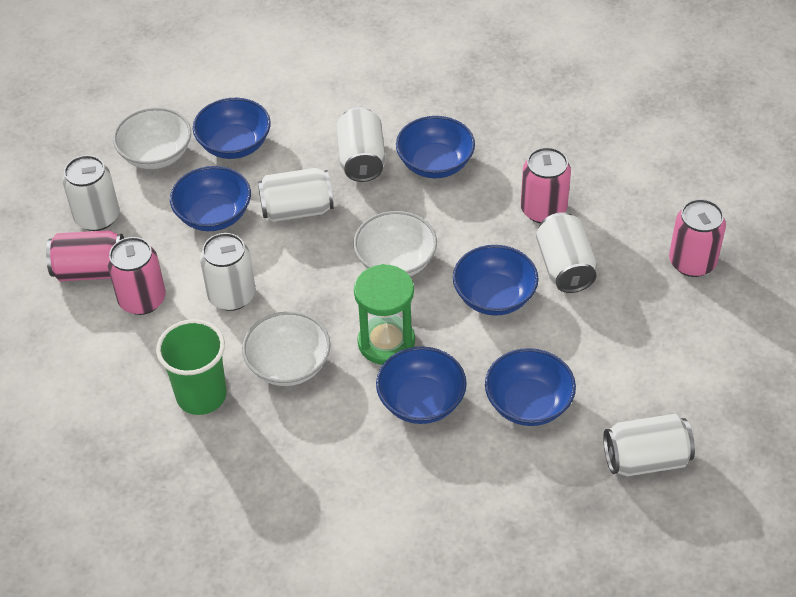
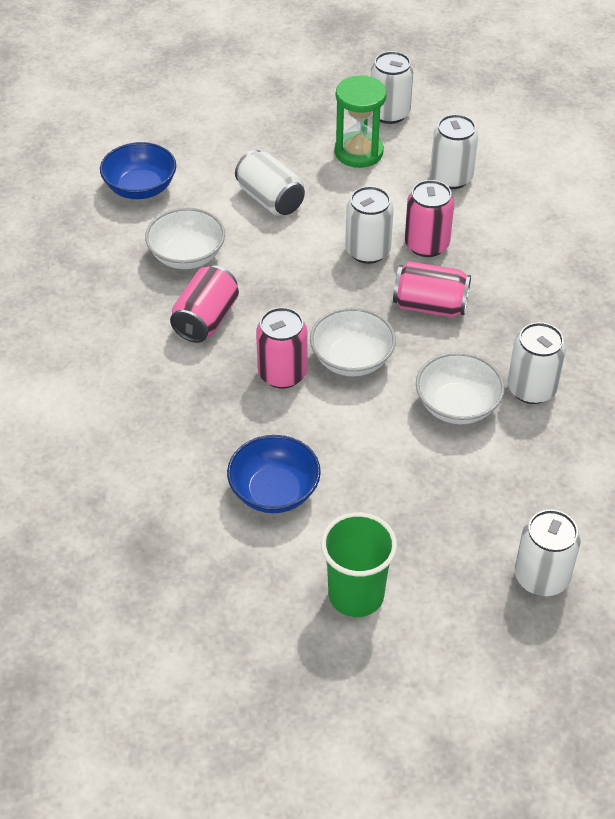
blue bowl: [170,166,251,231] [193,98,271,159] [376,346,467,424] [396,116,475,178] [453,245,539,316] [485,348,576,426] = 6 -> [100,142,176,199] [227,435,321,513] = 2

